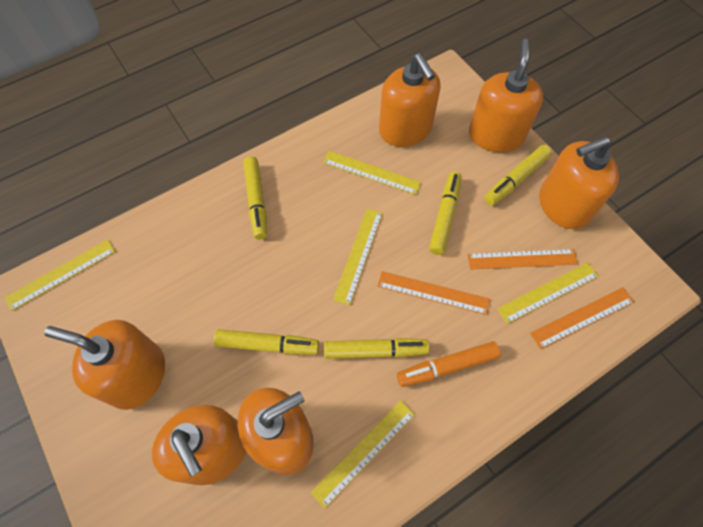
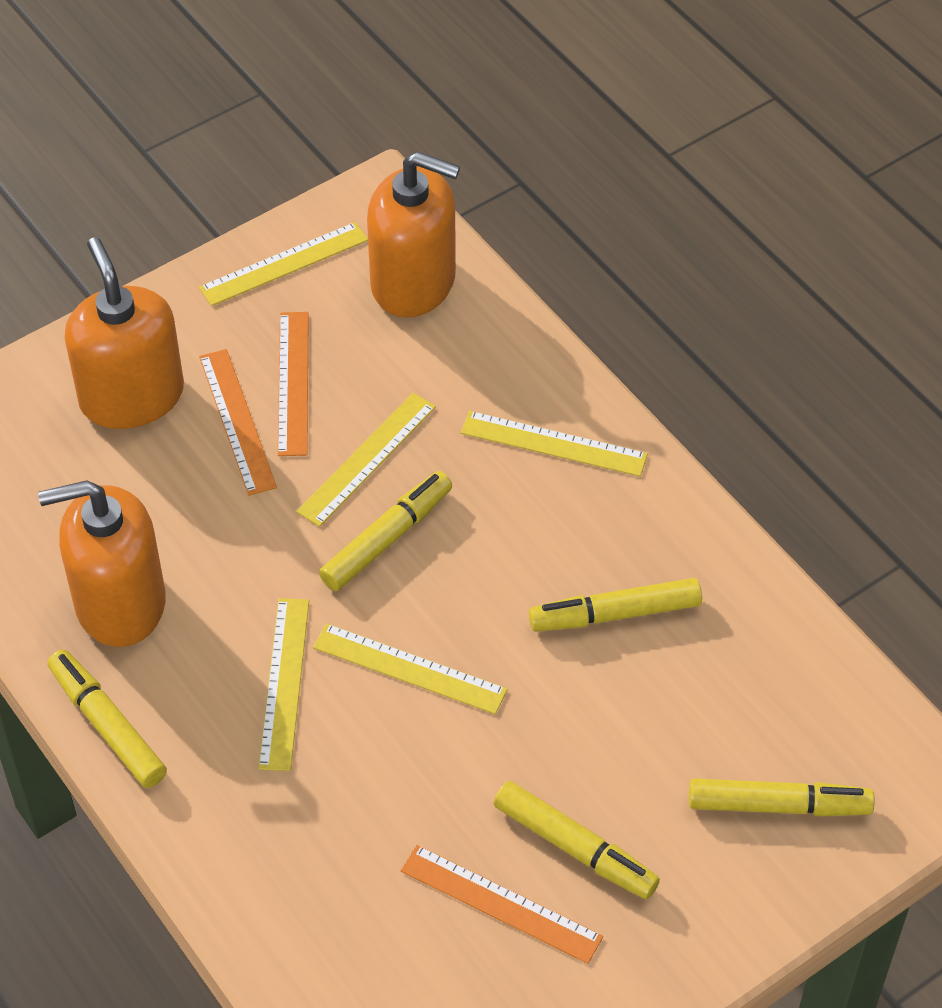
orange marker: [397,341,501,387] = 1 -> none = 0
orange soap dispenser: [44,320,165,410] [152,405,246,485] [238,388,314,475] [379,53,440,147] [469,39,543,153] [539,136,619,229] = 6 -> [38,480,166,647] [65,237,184,429] [367,151,460,317] = 3

